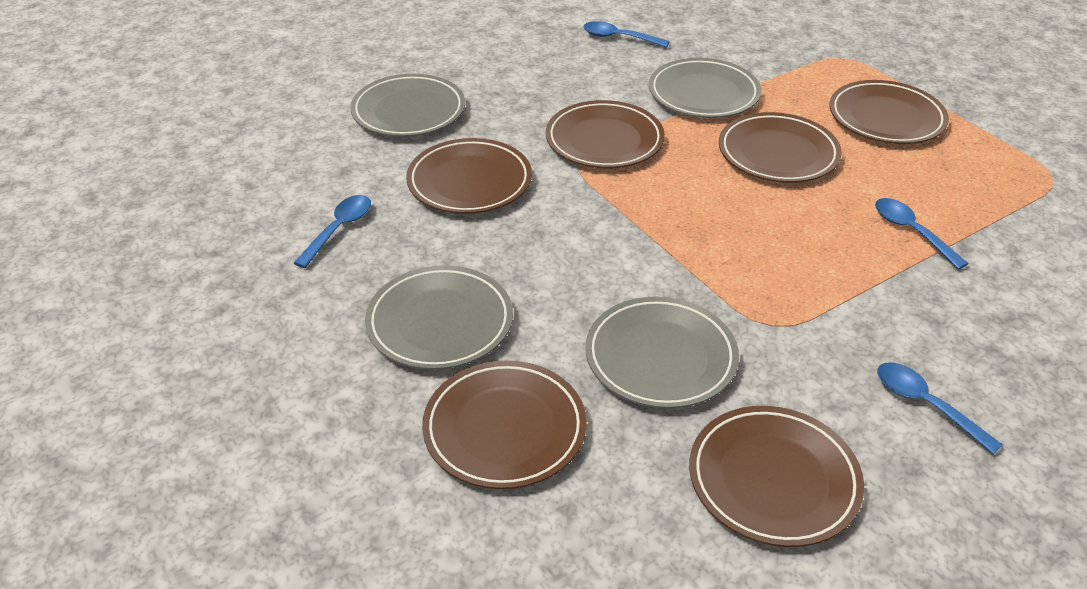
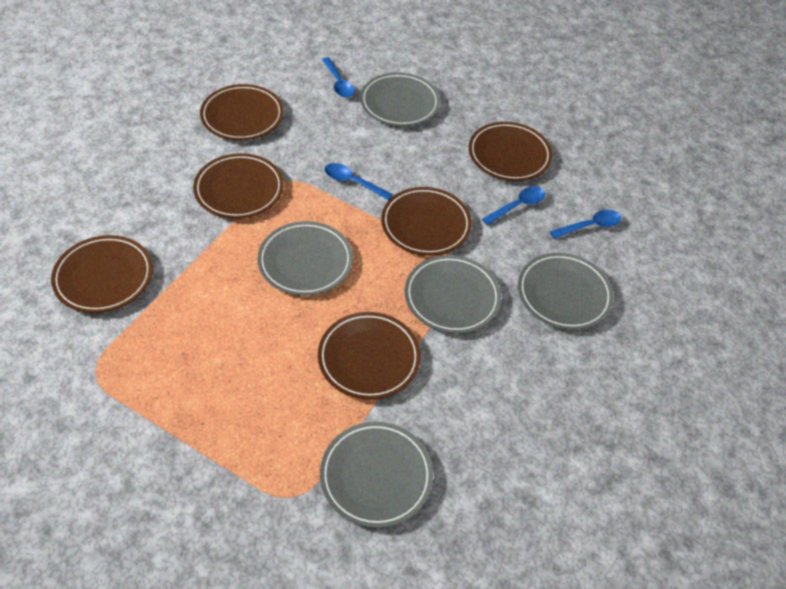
grey plate: [350,74,465,137] [365,265,513,370] [585,297,739,409] [649,58,761,118] = 4 -> [258,221,353,296] [320,422,433,528] [360,72,440,126] [405,255,501,334] [518,253,614,330] = 5

